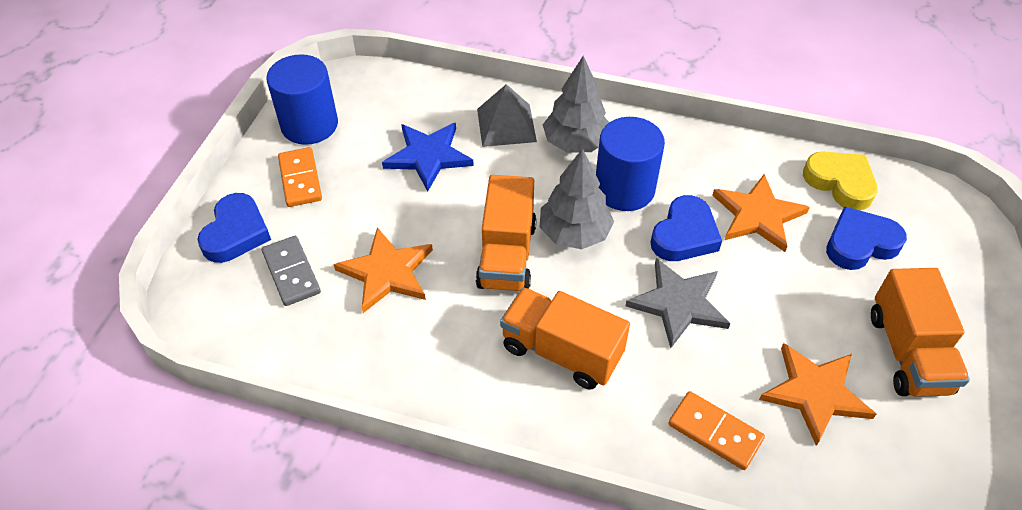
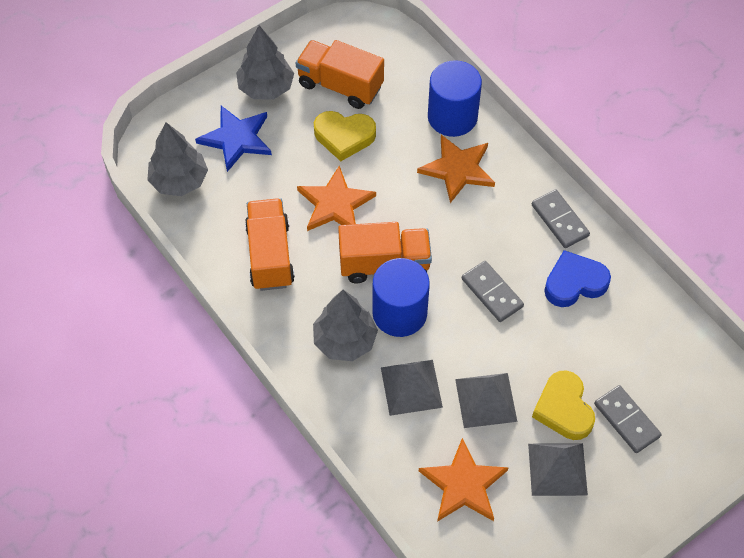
blue heart: [197,193,271,263] [650,195,722,261] [826,206,907,270] = 3 -> [544,250,611,307] = 1
grey domino: [262,236,321,306] = 1 -> [462,261,524,322] [532,189,590,248] [594,385,662,453] = 3
grey pyramid: [477,84,537,147] = 1 -> [381,360,443,416] [455,373,517,428] [528,443,588,496] = 3
grey star: [626,258,731,348] = 1 -> none = 0
grey tree: [540,148,614,249] [543,56,609,152] = 2 -> [147,122,208,196] [236,25,294,99] [313,290,378,361] = 3
orange domino: [278,147,322,207] [668,391,765,470] = 2 -> none = 0
yellow heart: [803,152,878,210] = 1 -> [314,111,376,161] [532,370,595,440] = 2

